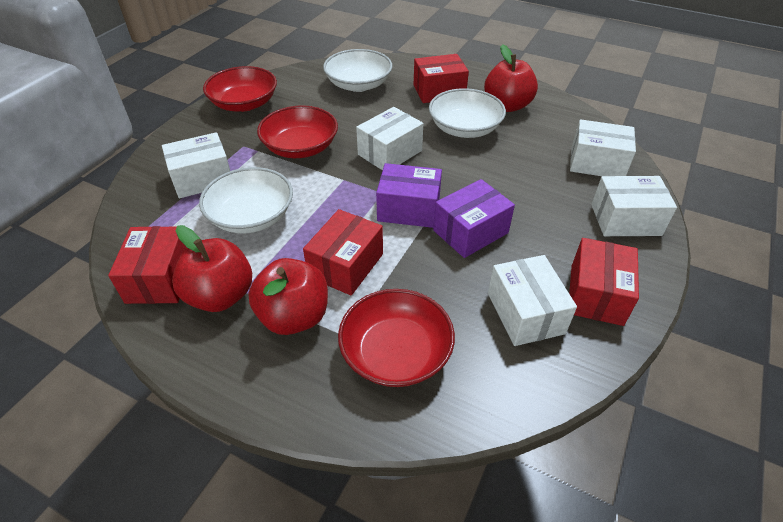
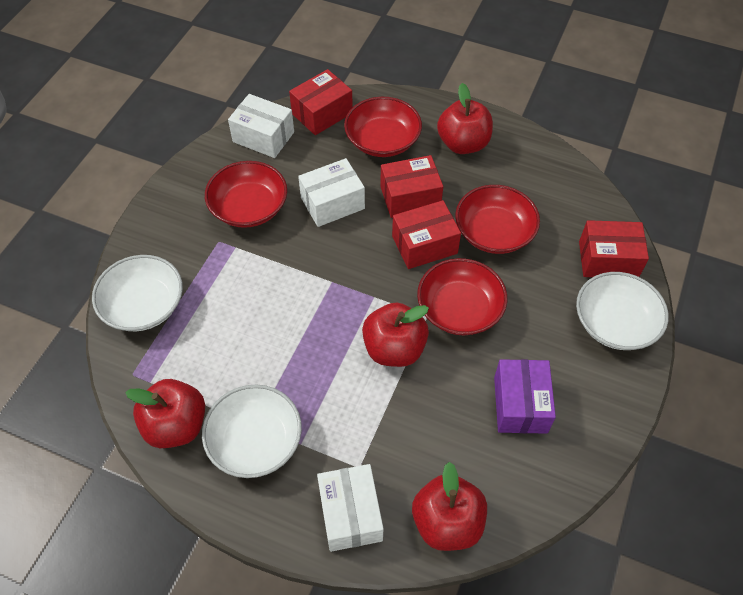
purple box: [376,163,442,228] [433,179,515,258] = 2 -> [494,359,556,434] = 1
red apple: [172,225,252,312] [248,258,328,335] [484,44,538,112] = 3 -> [125,379,205,448] [362,302,429,367] [412,462,487,551] [437,83,493,154] = 4
red bowl: [203,66,277,112] [257,105,338,158] [338,289,455,387] = 3 -> [205,161,287,228] [344,97,422,157] [417,258,507,335] [455,185,540,254] = 4
white box: [162,132,230,198] [356,107,423,170] [488,255,577,346] [570,119,636,176] [591,176,677,236] = 5 -> [228,94,294,158] [298,158,365,227] [317,464,384,552] = 3

